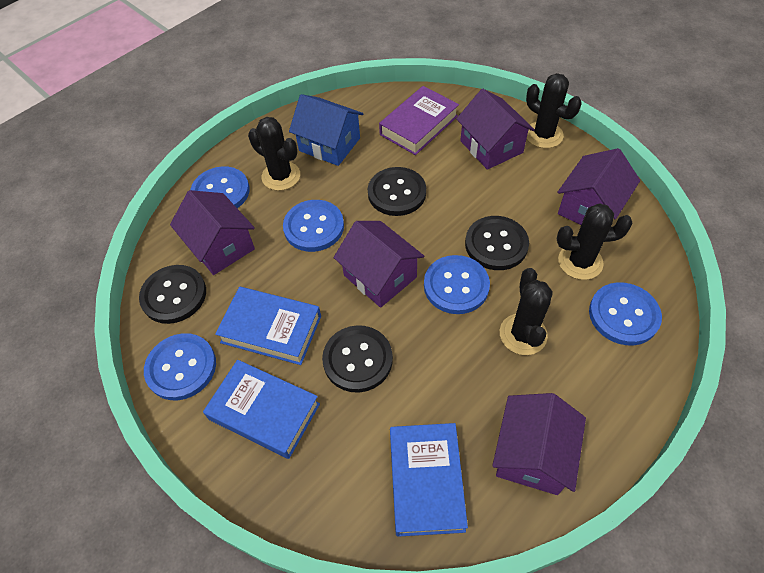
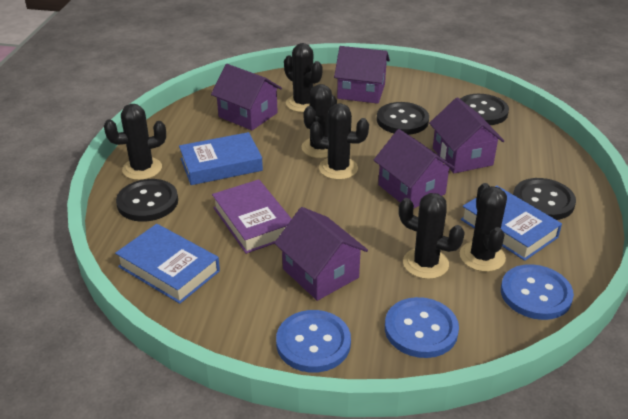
black cactus: [248,117,300,191] [500,268,553,355] [526,73,582,148] [557,203,633,280] = 4 -> [104,104,166,180] [284,43,323,112] [302,84,337,158] [310,103,369,180] [399,193,465,279] [460,183,507,272] = 6
blue button: [144,333,216,400] [190,166,250,208] [283,200,344,252] [424,255,490,314] [589,282,662,345] = 5 -> [276,310,351,373] [385,297,459,358] [501,264,574,320] = 3
blue house: [289,94,363,166] = 1 -> none = 0

